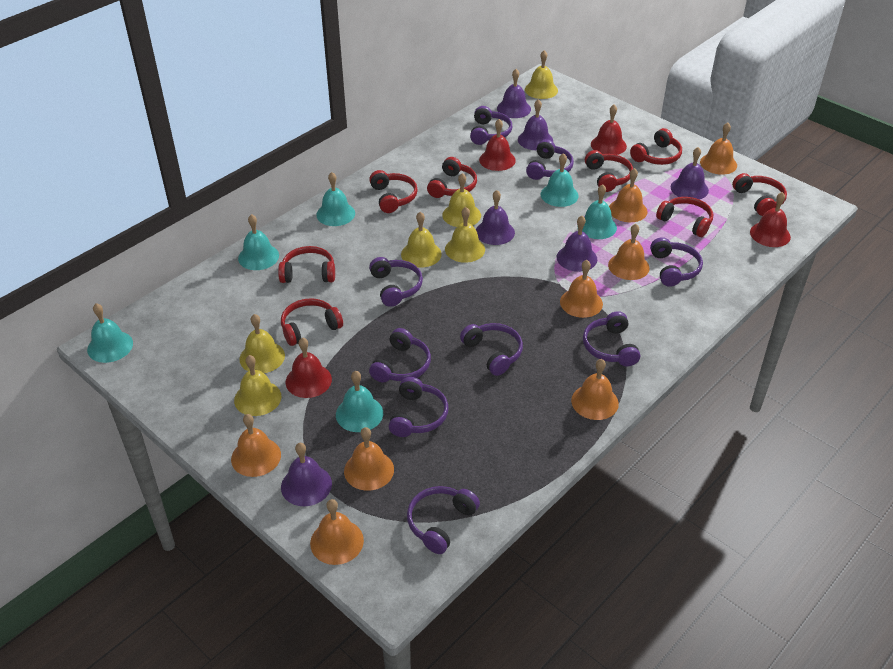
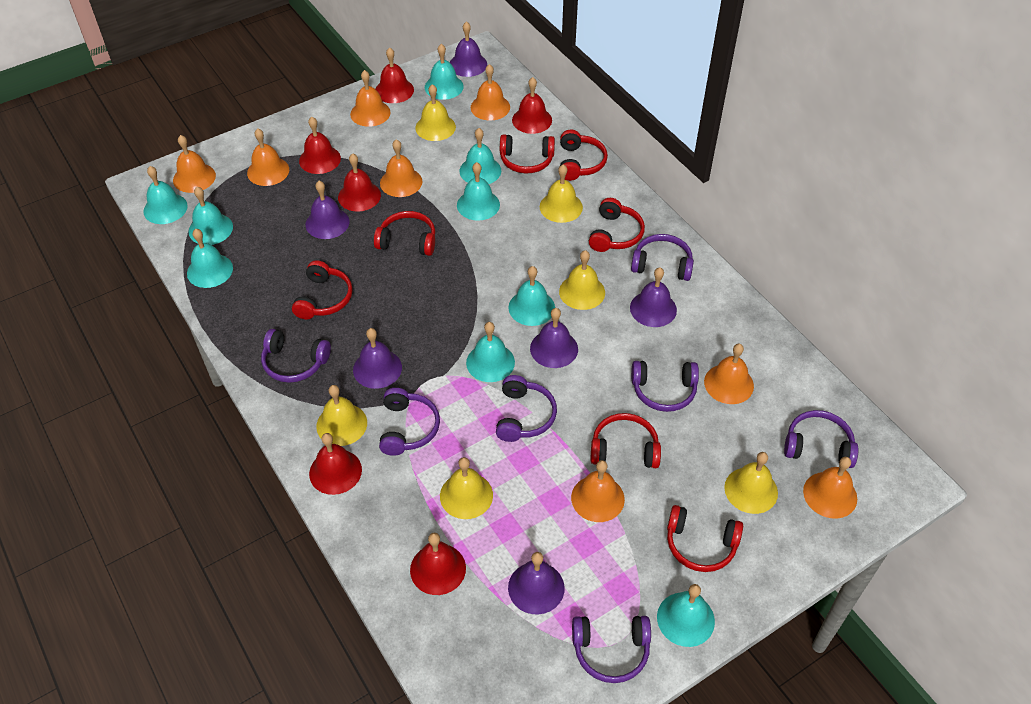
purple headphones: [369,257,423,307] [369,328,431,382] [388,377,449,437] [407,486,480,554] [460,323,523,376] [470,106,512,145] [526,139,574,180] [583,311,640,366] [650,237,703,287] = 9 -> [261,329,331,383] [379,388,440,456] [496,375,557,442] [572,616,651,683] [631,234,694,281] [631,361,699,412] [784,410,858,468] = 7
red bell: [285,337,332,398] [479,119,516,171] [591,105,627,155] [750,192,791,247] = 4 -> [299,117,341,174] [309,433,362,495] [338,153,381,212] [375,47,414,103] [410,533,466,595] [512,77,552,134] = 6
red headphones: [278,246,335,283] [281,298,343,346] [369,170,418,213] [427,157,477,198] [585,150,633,192] [630,128,682,165] [656,197,713,237] [732,173,787,216] = 8 -> [292,260,353,319] [374,211,436,256] [500,134,555,174] [560,130,608,181] [589,198,645,252] [591,413,661,468] [667,505,743,572] = 7
turquoise bell: [87,303,133,363] [238,214,279,270] [316,172,355,226] [336,371,383,432] [541,153,579,207] [577,184,617,239] = 6 -> [143,166,188,224] [187,229,233,288] [188,187,233,245] [425,44,464,100] [457,162,500,221] [460,128,501,184] [466,322,515,382] [508,266,555,326] [657,584,715,647] = 9

